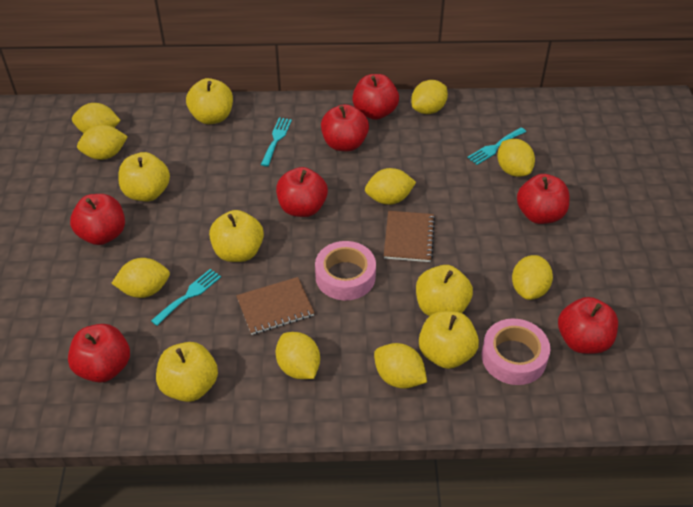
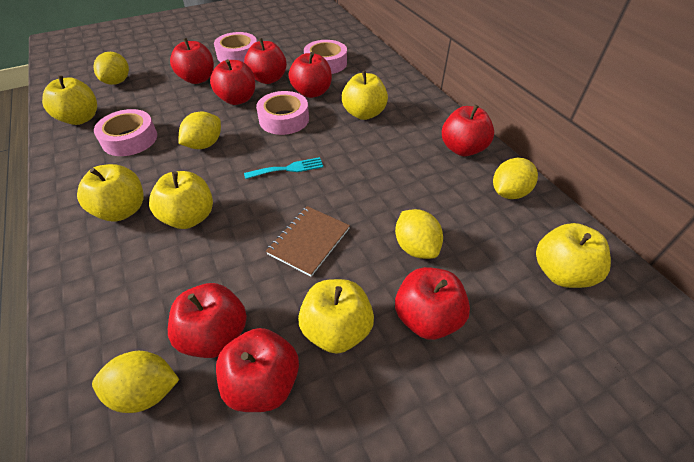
brown notebook: [236,277,314,335] [384,211,435,262] = 2 -> [266,206,350,277] = 1
pink tape: [315,241,376,300] [482,318,550,385] = 2 -> [94,109,157,156] [214,32,257,62] [256,91,309,135] [304,40,347,74] = 4
red apple: [68,324,130,383] [70,194,125,245] [276,167,328,217] [321,104,369,151] [352,74,399,120] [517,174,569,224] [558,297,618,354] = 7 -> [168,283,247,358] [170,38,214,84] [210,59,255,105] [216,328,299,412] [244,38,287,84] [289,52,332,98] [395,267,470,340] [442,105,494,156] = 8
turquoise fork: [151,269,221,326] [261,117,292,166] [467,127,526,165] = 3 -> [244,157,323,179] = 1
yellow lemon: [72,103,121,133] [77,125,128,160] [111,258,170,298] [276,332,320,379] [365,168,416,205] [374,343,427,389] [411,80,448,114] [497,139,535,177] [512,255,553,300] = 9 -> [92,351,179,413] [93,52,129,85] [178,112,221,149] [395,209,443,259] [493,158,538,199] = 5

